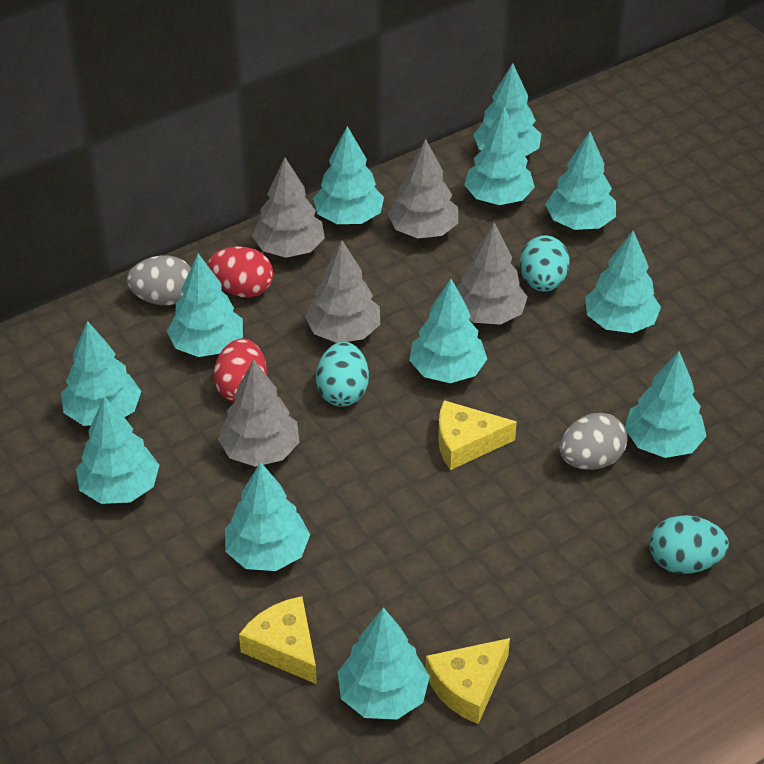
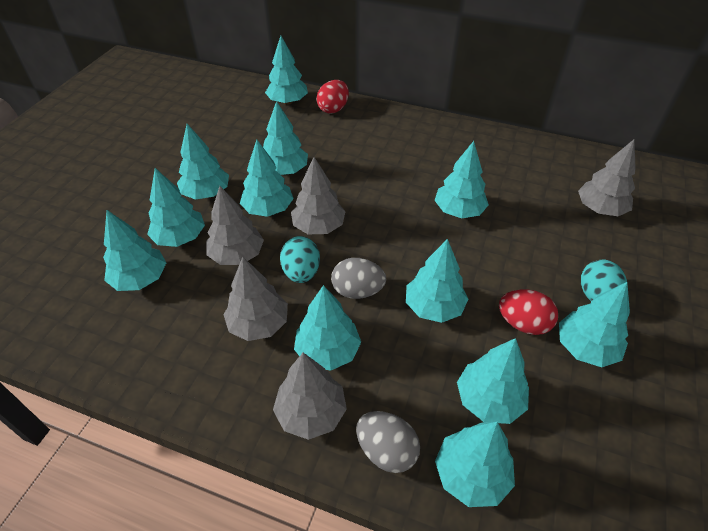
turquoise egg: [316,342,369,407] [520,235,570,292] [650,515,729,574] = 3 -> [280,236,320,283] [581,260,627,301] = 2
yellow cheese: [239,596,317,684] [426,638,510,724] [438,400,517,470] = 3 -> none = 0

